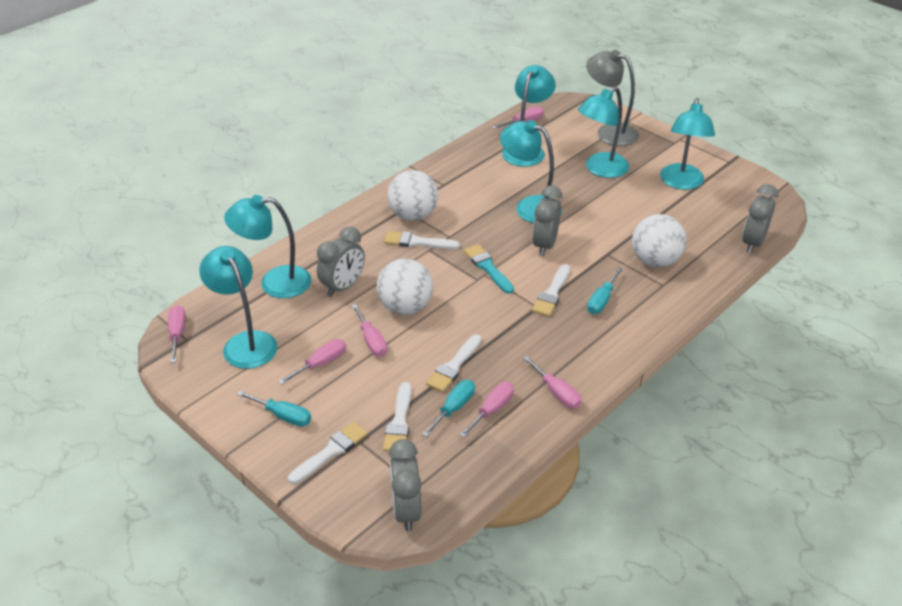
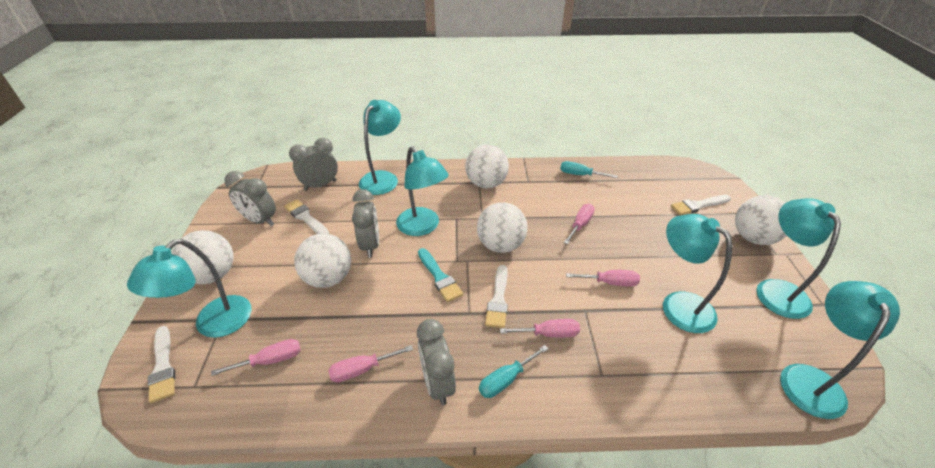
grey lamp: [586,50,639,146] = 1 -> none = 0
pink screwdriver: [168,305,186,363] [278,339,346,385] [352,304,387,357] [459,382,514,438] [492,106,544,129] [523,356,582,409] = 6 -> [211,339,301,376] [328,345,413,382] [500,319,580,338] [564,204,595,244] [566,270,640,286] = 5
turquoise screwdriver: [237,391,311,427] [422,380,475,437] [587,267,623,314] = 3 -> [479,345,548,398] [560,161,618,178] = 2
white ball: [377,259,433,315] [387,170,438,221] [632,214,686,268] = 3 -> [172,230,233,284] [294,233,351,288] [465,145,509,189] [477,202,528,253] [735,195,787,245] = 5
white brush: [288,422,368,484] [383,382,411,451] [384,231,460,249] [426,334,482,392] [532,264,570,316] = 5 -> [148,326,175,403] [284,199,329,234] [485,265,508,328] [671,195,731,215] = 4

